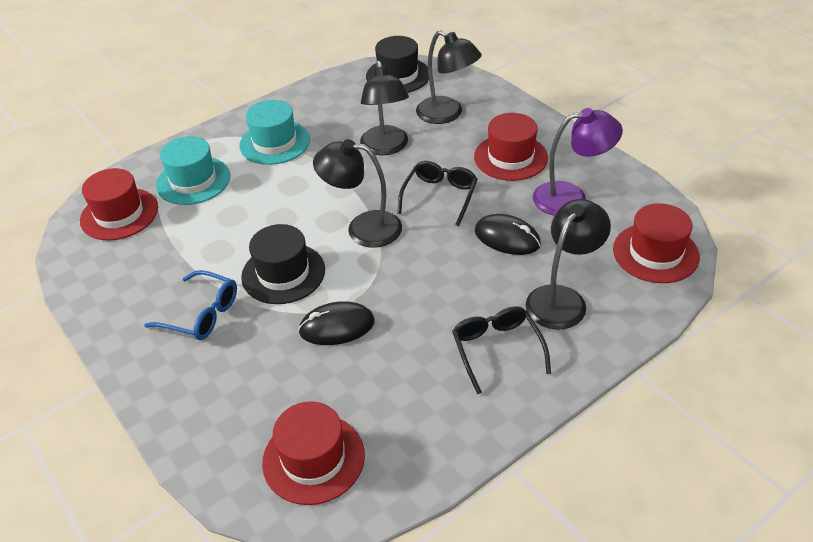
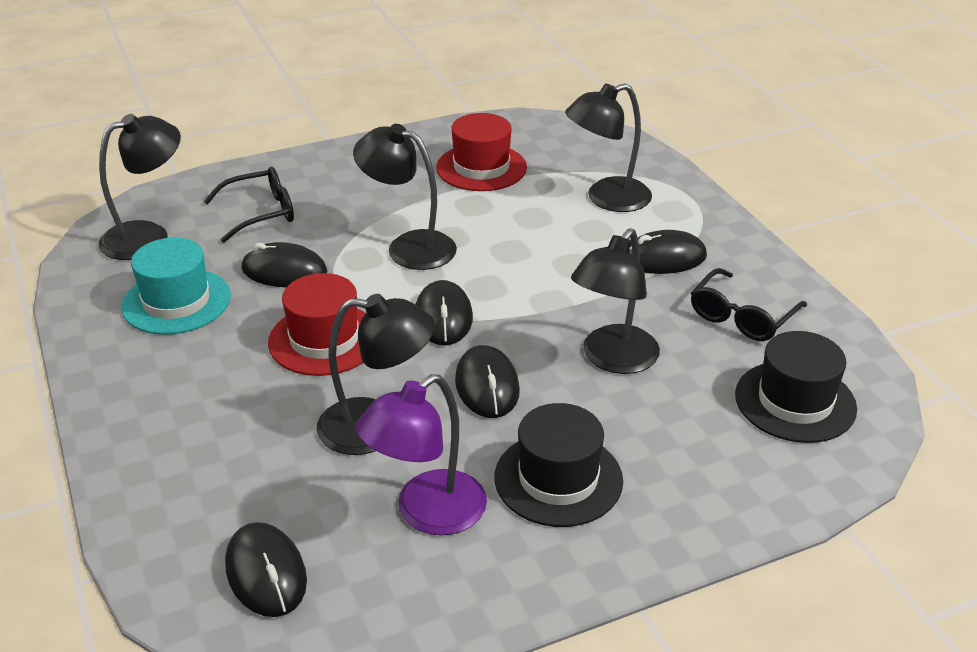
black lamp: [313,139,402,247] [360,61,409,155] [416,30,482,124] [526,199,611,330] = 4 -> [99,114,181,260] [317,294,435,455] [353,124,457,270] [565,83,652,212] [571,228,660,374] = 5
black mouse: [298,301,375,345] [474,214,541,255] = 2 -> [225,522,307,617] [241,242,328,287] [415,280,473,345] [455,345,520,418] [630,230,707,274] = 5
blue glasses: [144,270,237,340] = 1 -> none = 0
red hat: [80,168,158,240] [262,401,365,505] [474,113,548,181] [613,203,700,283] = 4 -> [268,273,366,376] [436,113,527,191] = 2
turquoise hat: [156,136,230,205] [239,100,310,165] = 2 -> [121,238,231,335] = 1

